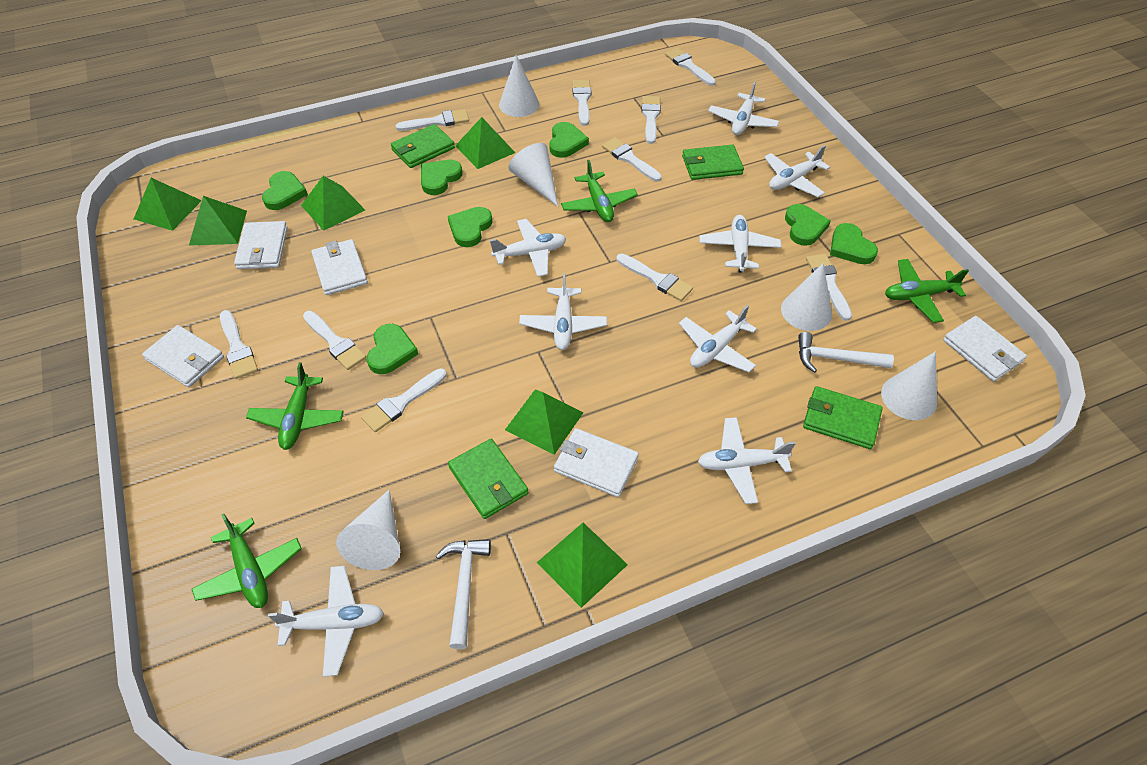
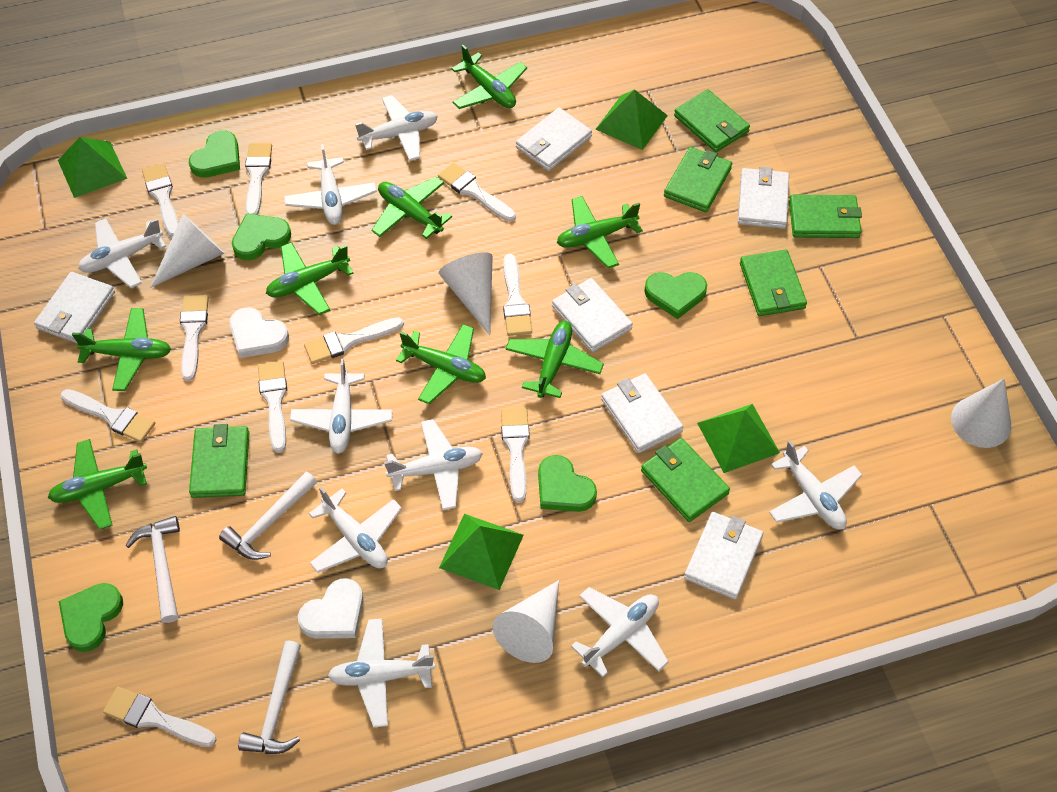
green heart: [262,171,308,210] [367,324,418,374] [421,160,463,195] [448,207,492,247] [549,122,589,158] [785,204,831,246] [830,223,878,264] = 7 -> [59,583,123,652] [189,130,240,178] [232,213,291,260] [538,455,597,512] [644,272,707,319] = 5
green plane: [192,514,302,608] [246,362,344,450] [561,160,638,222] [885,259,969,323] = 4 -> [48,439,147,530] [72,308,171,391] [266,242,354,315] [372,177,452,239] [396,324,486,404] [451,45,527,109] [505,321,604,398] [557,196,643,268] = 8
green pyramid: [134,178,202,231] [189,196,247,246] [301,176,365,231] [455,117,515,169] [505,389,584,455] [537,523,628,608] = 6 -> [58,137,127,198] [439,514,524,590] [595,89,668,150] [697,404,780,473] = 4
green wallet: [391,124,455,168] [448,439,529,519] [682,145,744,180] [803,386,882,449] = 4 -> [189,424,249,498] [641,438,730,522] [664,147,732,212] [674,89,750,152] [740,249,807,316] [789,195,862,238] = 6
white cone: [336,490,400,570] [499,55,539,117] [508,143,558,207] [781,263,832,331] [881,351,937,420] = 5 -> [150,214,225,288] [439,252,493,335] [493,580,559,663] [951,378,1011,448] = 4
white hammer: [436,539,491,649] [798,332,894,373] = 2 -> [125,516,180,623] [219,472,317,560] [238,641,301,754] = 3
white heart: none = 0 -> [230,307,289,358] [298,578,363,639] = 2
white plane: [268,566,384,677] [490,219,566,277] [519,273,607,350] [679,305,757,372] [698,417,796,504] [700,215,781,273] [708,81,779,135] [764,145,830,197] = 8 -> [78,218,166,288] [284,144,377,225] [290,359,393,454] [309,487,402,573] [328,619,435,727] [355,95,438,161] [384,419,483,510] [571,587,669,677] [769,440,862,530] = 9
white wallet: [142,325,224,387] [234,221,288,269] [311,239,368,295] [554,428,639,497] [943,316,1027,382] = 5 -> [34,272,115,344] [516,108,592,171] [552,278,633,352] [601,373,683,453] [684,512,763,599] [738,167,789,229] = 6

